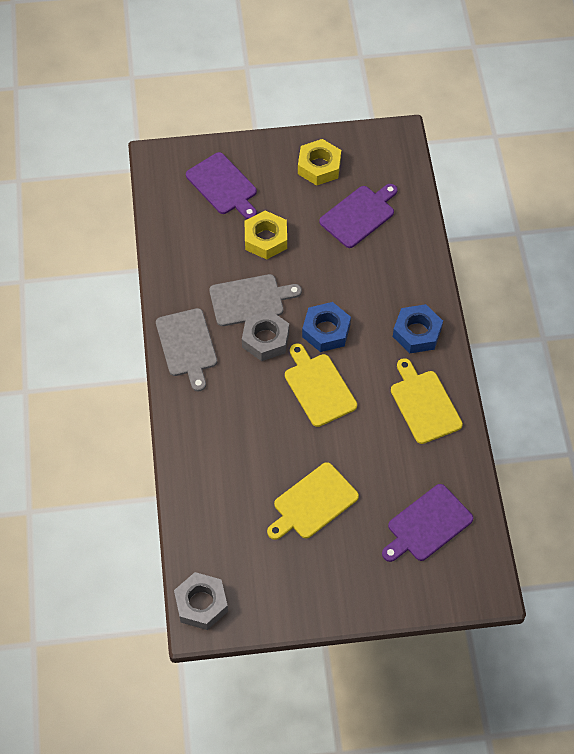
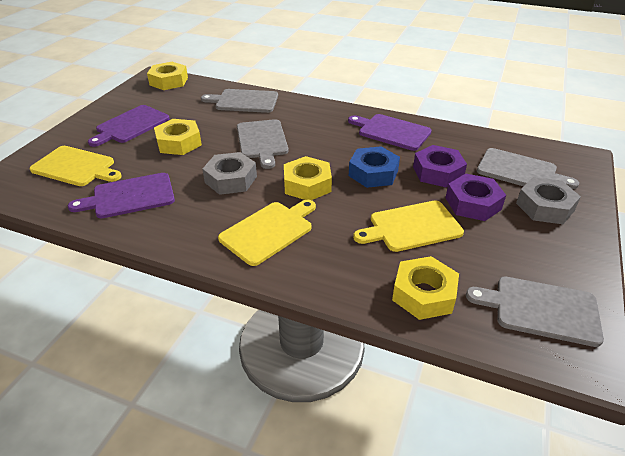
blue nut: [302,302,351,352] [393,304,443,353] = 2 -> [349,146,400,188] = 1
grey cutting board: [156,308,217,392] [209,274,302,326] = 2 -> [201,89,278,113] [237,119,289,169] [466,277,604,347] [477,148,579,189] = 4
purple nut: none = 0 -> [413,145,467,187] [445,174,506,221] = 2
yellow nut: [245,211,287,260] [298,139,341,186] = 2 -> [147,62,188,90] [154,119,202,155] [284,156,332,200] [392,256,459,320] = 4

